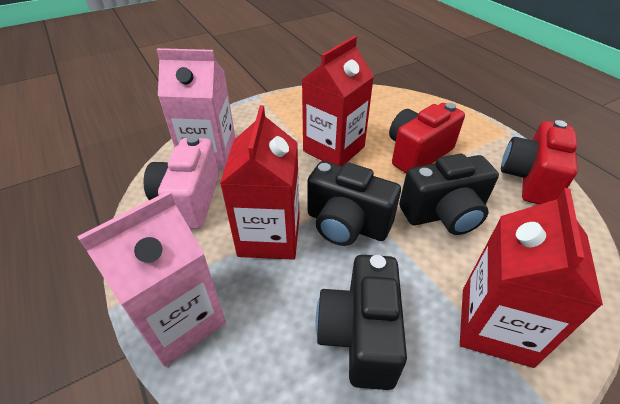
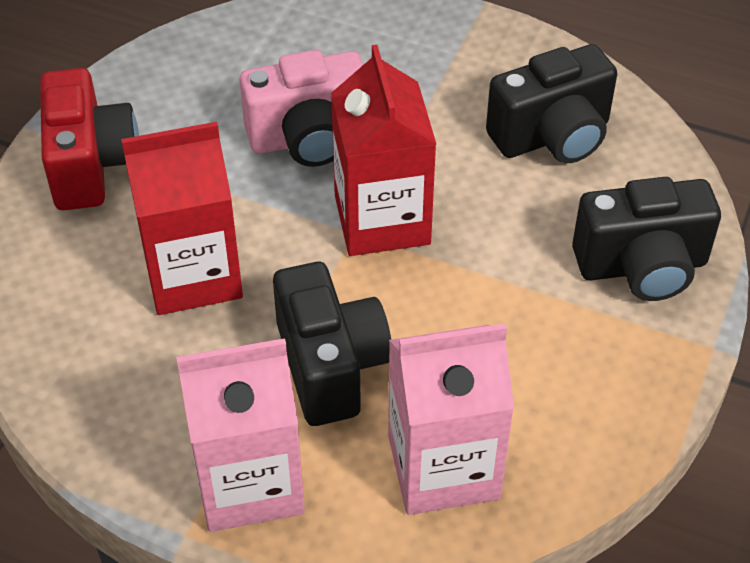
red camera: [389,103,465,173] [501,120,578,205] = 2 -> [40,68,139,210] = 1
red carton: [220,105,300,260] [302,36,374,166] [460,188,603,368] = 3 -> [121,122,243,315] [331,45,436,256] = 2

